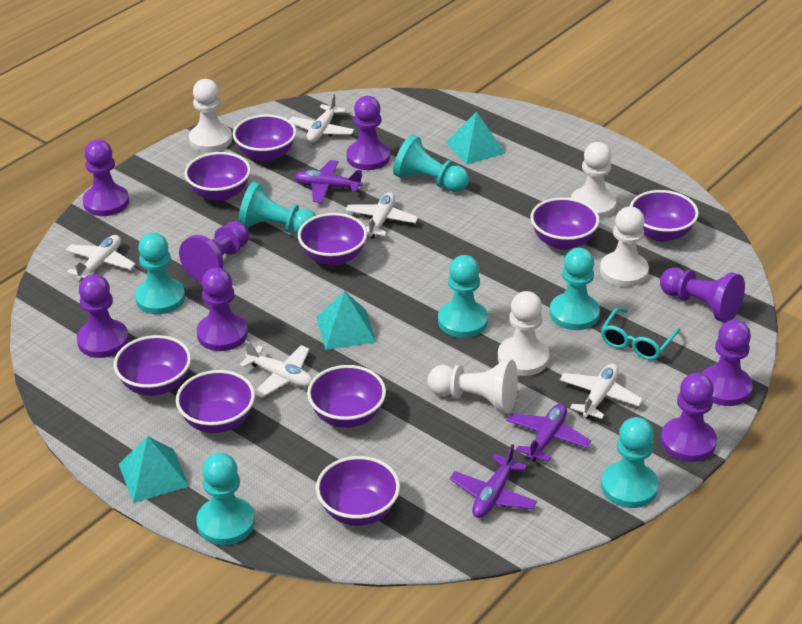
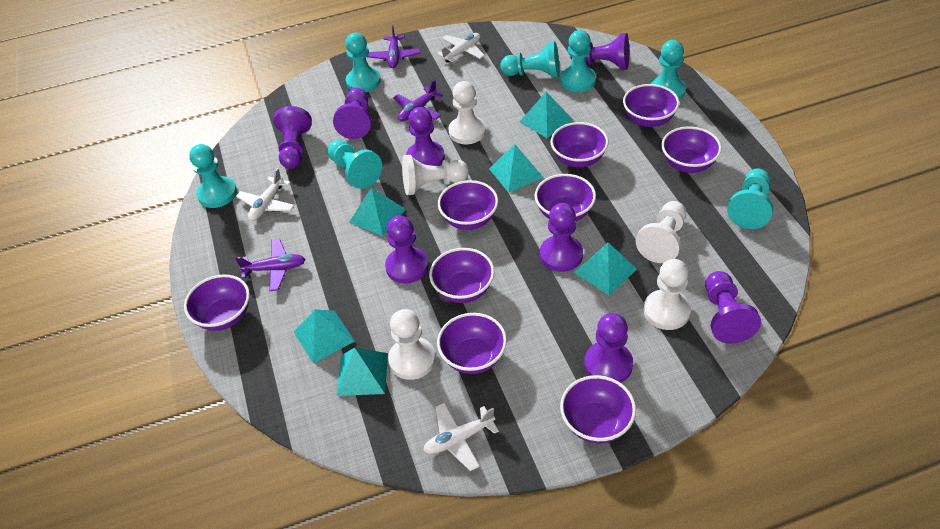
turquoise glasses: [601,308,681,360] = 1 -> none = 0
turquoise pyramid: [119,436,189,503] [316,291,376,350] [446,112,505,165] = 3 -> [294,310,355,363] [336,348,388,396] [349,187,406,236] [489,144,544,193] [520,92,573,138] [574,243,637,295] = 6
white plane: [66,235,136,281] [239,341,313,398] [289,94,355,143] [345,192,418,239] [560,364,643,419] = 5 -> [236,168,295,221] [423,402,499,471] [437,33,485,63] = 3

